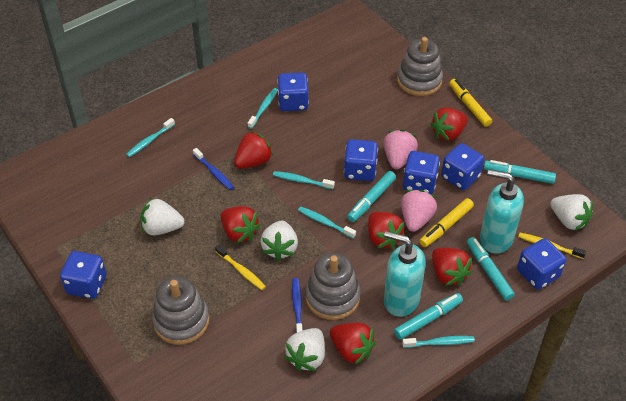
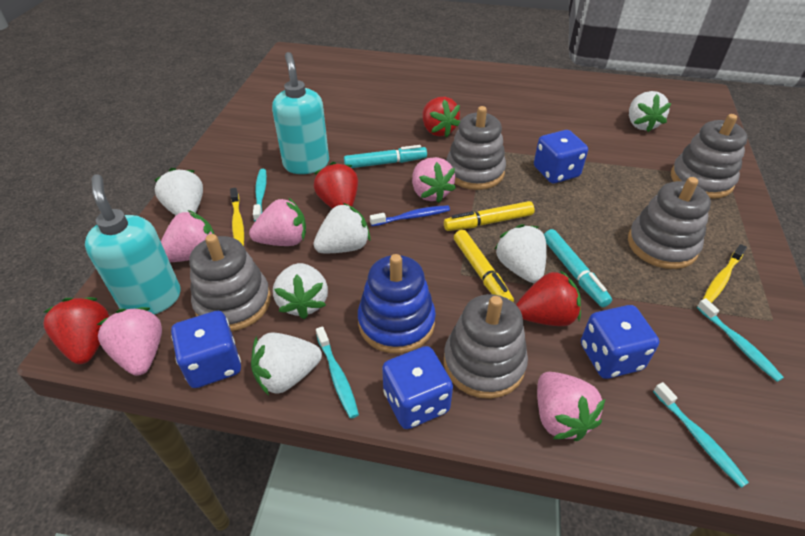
blue dice: [60,251,107,299] [277,73,309,111] [344,139,378,181] [403,151,440,194] [441,143,484,190] [517,238,566,289] = 6 -> [171,311,241,388] [382,346,453,429] [534,130,588,183] [581,305,659,379] = 4
blue stacking toy: none = 0 -> [358,254,436,353] = 1
blue toothbrush: [193,148,234,190] [292,278,303,333] = 2 -> [370,205,450,226] = 1
grey stacking toy: [152,276,209,345] [305,253,361,320] [397,37,443,96] = 3 -> [189,234,271,331] [444,294,528,399] [446,106,506,190] [628,177,711,269] [671,114,748,199] = 5
pink strawberry: [383,129,418,170] [401,190,437,232] = 2 -> [97,307,162,376] [161,210,214,262] [249,198,306,246] [412,157,456,203] [537,372,605,441] = 5
red strawberry: [221,206,260,243] [234,131,273,169] [330,323,376,365] [368,212,405,249] [430,107,468,141] [432,248,472,286] = 6 -> [43,297,109,364] [314,162,358,209] [422,97,460,137] [516,270,581,326] = 4
turquoise marker: [347,171,396,222] [394,293,463,340] [467,237,515,301] [484,160,556,184] = 4 -> [344,145,427,168] [544,229,612,307] = 2
turquoise toothbrush: [126,118,175,157] [248,88,278,129] [273,171,335,189] [298,206,356,239] [402,336,475,348] = 5 -> [253,169,267,221] [316,327,359,419] [653,382,749,488] [697,298,784,382] = 4
white strawberry: [141,198,185,236] [260,221,298,261] [284,328,325,371] [550,194,593,230] = 4 -> [154,168,203,215] [251,333,322,395] [273,263,328,319] [313,203,370,253] [495,224,547,283] [629,91,671,132] = 6

